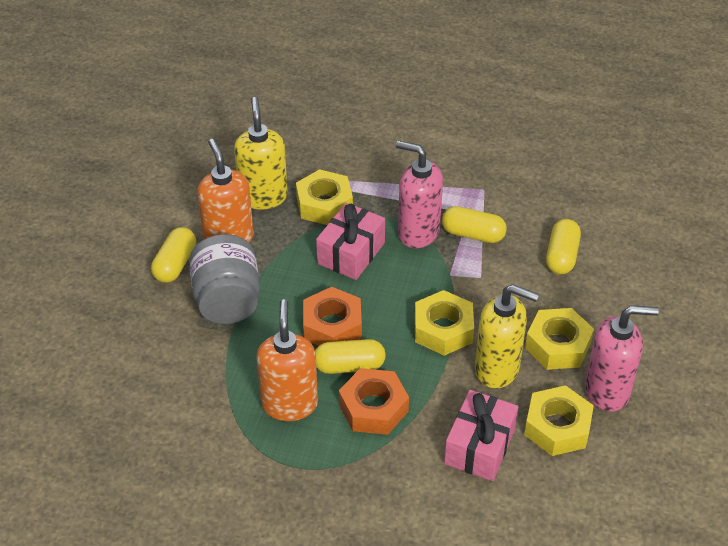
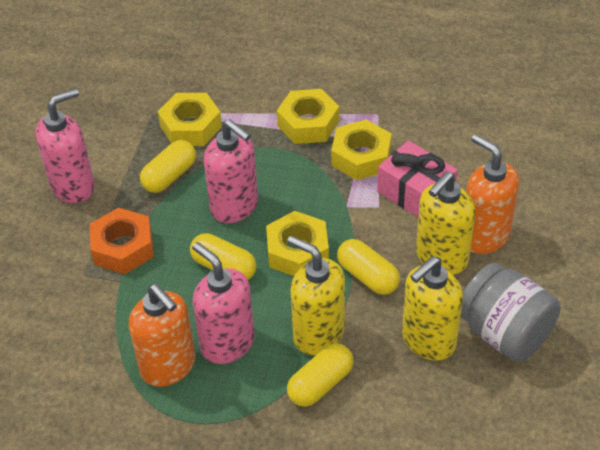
orange nut: [303,287,362,346] [339,368,409,435] = 2 -> [90,207,154,274] = 1
pink gift: [316,203,385,280] [444,390,518,481] = 2 -> [377,140,458,217] = 1
pink soap dispenser: [396,141,443,248] [585,306,659,412] = 2 -> [36,88,95,203] [192,242,255,364] [204,119,258,223] = 3
yellow soap dispenser: [234,97,288,210] [475,284,539,388] = 2 -> [287,236,345,355] [402,256,463,361] [416,172,476,275] = 3

